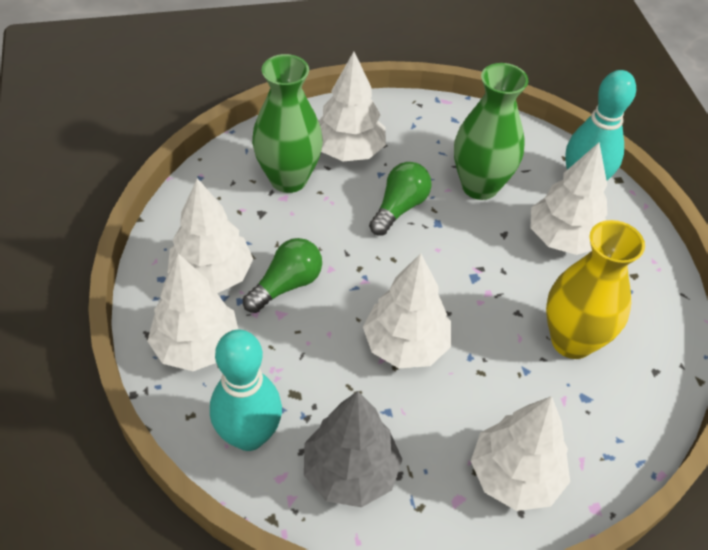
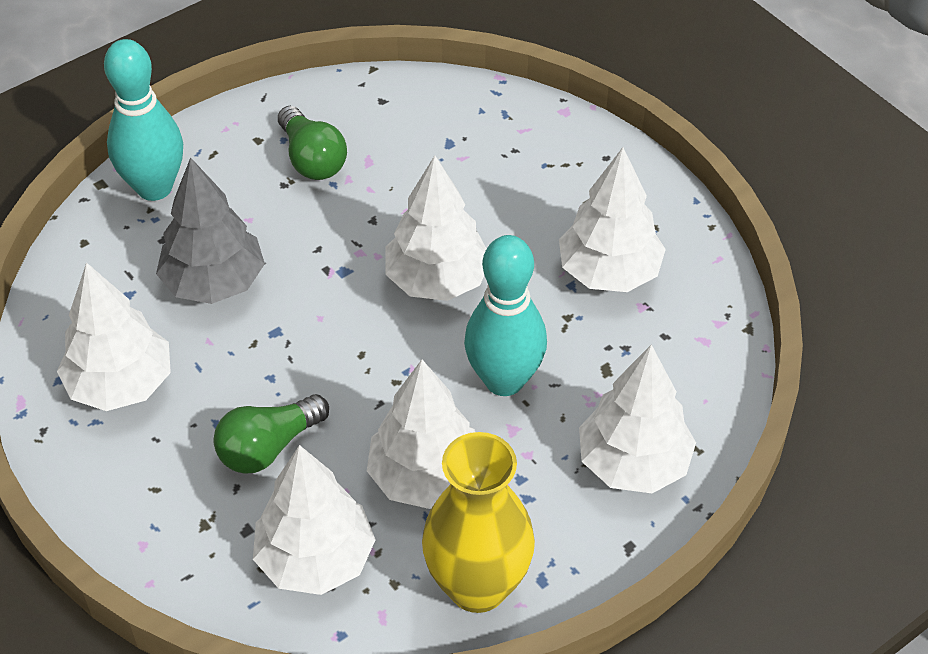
green vase: [252,54,323,193] [454,63,528,200] = 2 -> none = 0

